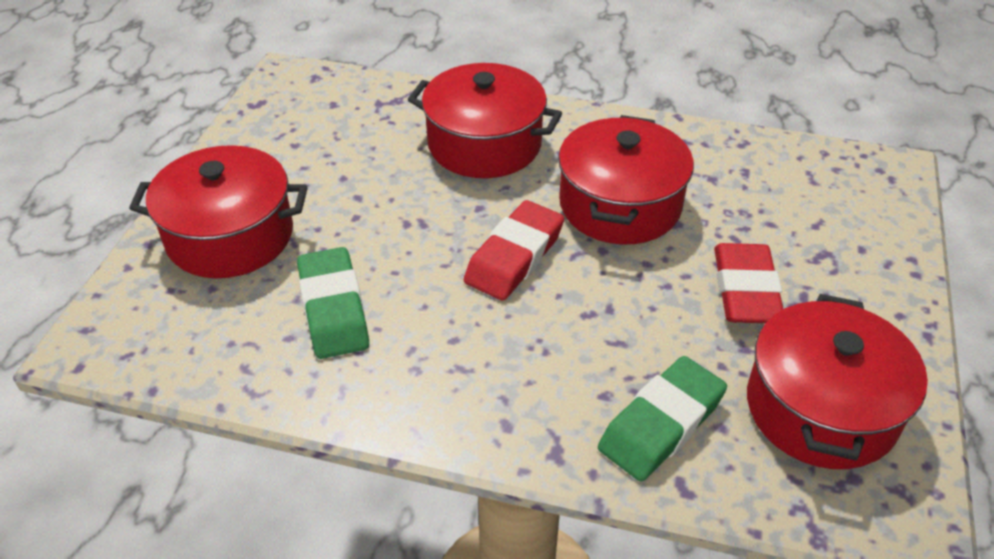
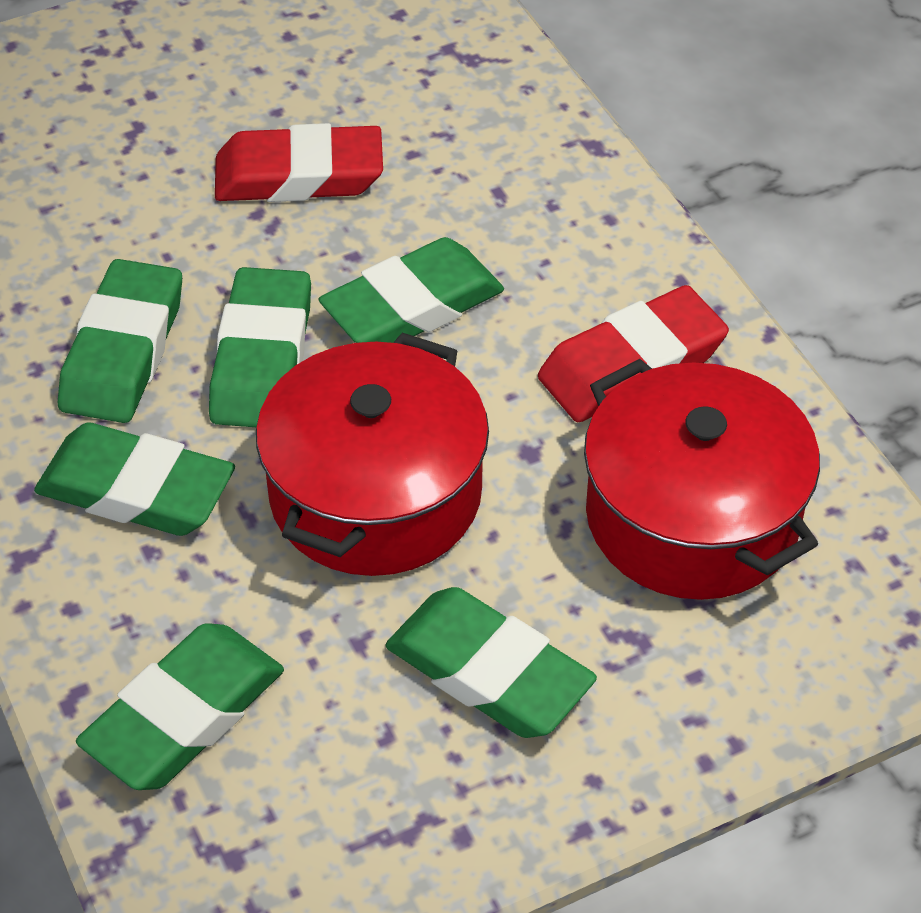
green eraser: [297,247,369,359] [598,356,727,482] = 2 -> [34,423,235,536] [58,259,182,423] [76,623,284,790] [209,267,311,427] [319,237,504,343] [385,587,597,738] = 6
red pot: [129,145,308,278] [408,63,562,178] [558,115,694,244] [747,294,928,469] = 4 -> [256,333,489,576] [584,359,820,600] = 2

